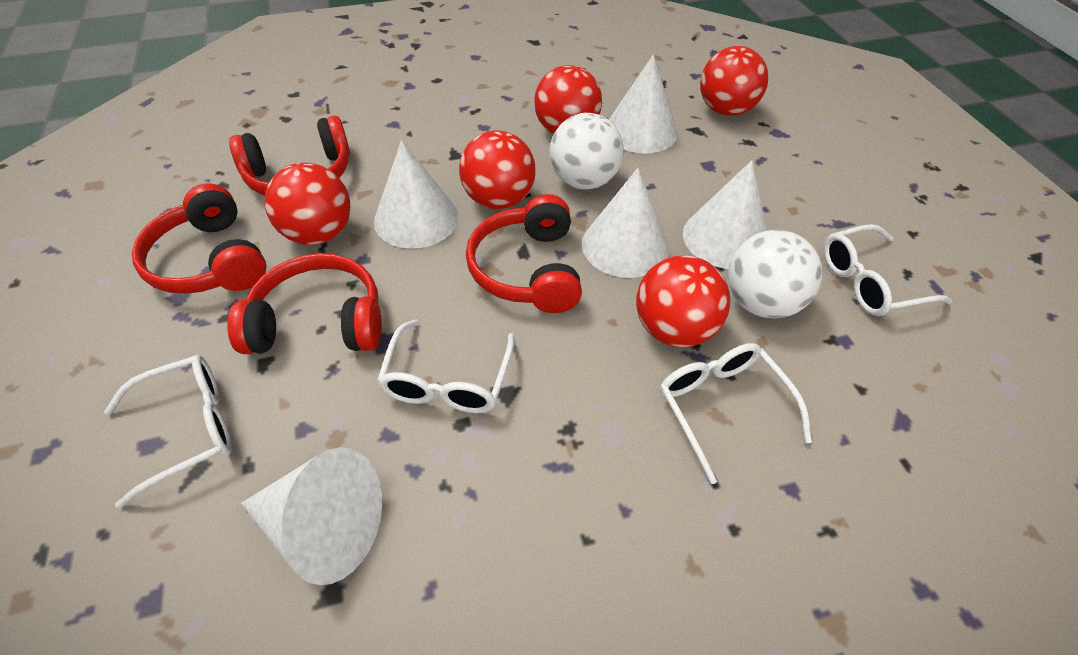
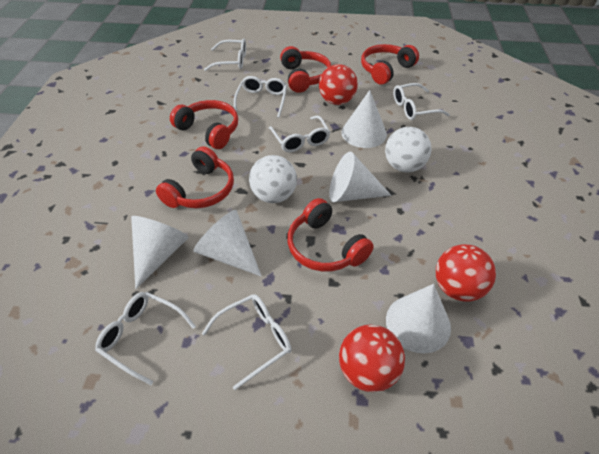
red ball: [265,162,351,245] [459,130,536,209] [534,65,602,134] [636,255,730,347] [700,46,768,116] = 5 -> [319,64,358,105] [339,324,405,392] [436,244,496,302] = 3
red headphones: [132,183,266,294] [227,253,382,354] [229,116,350,196] [466,194,582,313] = 4 -> [156,146,234,208] [170,100,238,149] [280,46,331,93] [287,198,374,271] [361,44,419,84] = 5
white glasses: [104,355,232,509] [377,319,514,413] [660,343,812,484] [824,224,952,316] = 4 -> [95,292,196,385] [202,294,292,390] [204,39,246,71] [234,76,287,118] [269,116,330,152] [393,83,450,120] = 6

